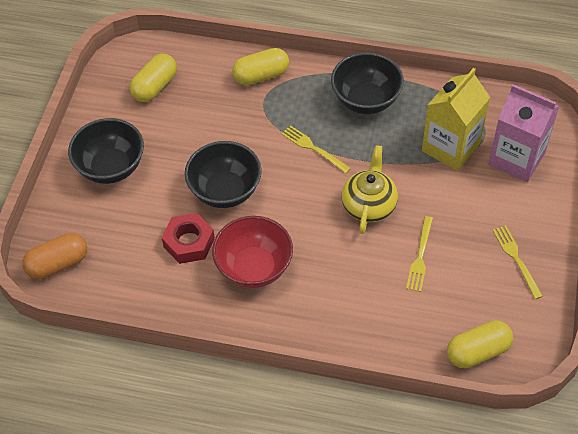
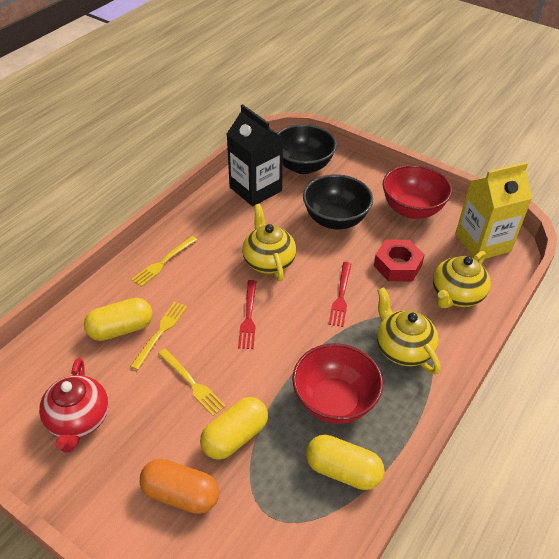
black bowl: [68,118,144,184] [185,141,262,208] [331,52,404,114] = 3 -> [278,124,337,174] [303,174,373,229] = 2
black carton: none = 0 -> [227,104,283,206] = 1
pink carton: [488,84,559,182] = 1 -> none = 0
red bowl: [212,216,293,288] = 1 -> [292,343,383,424] [383,165,452,219] = 2
red fork: none = 0 -> [238,280,257,349] [329,262,351,327] = 2
red teapot: none = 0 -> [39,358,108,452] = 1
yellow teapot: [341,145,398,234] = 1 -> [242,204,296,282] [377,287,440,375] [433,251,491,308] = 3

